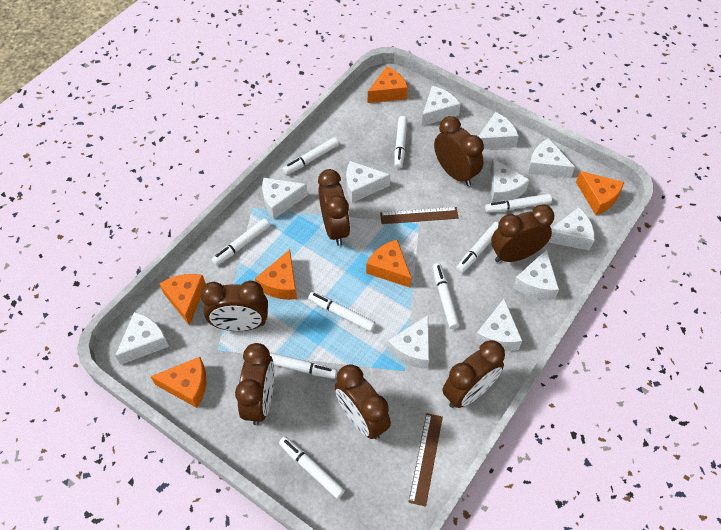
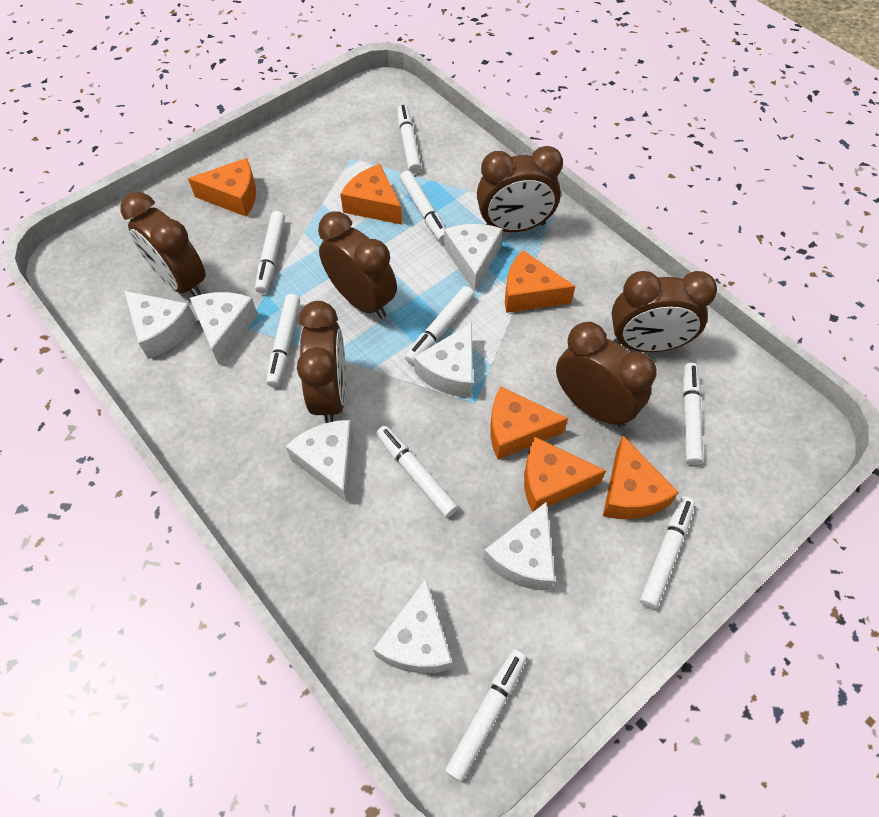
brown clock: [200,281,268,331] [235,343,274,425] [318,169,350,246] [335,364,391,439] [434,116,484,186] [442,340,505,408] [491,204,554,262] = 7 -> [121,192,206,296] [297,301,346,423] [318,211,397,319] [477,146,563,232] [556,322,657,427] [612,271,717,352] = 6
brown ruler: [380,207,459,224] [409,413,443,507] = 2 -> none = 0
white cheese: [115,312,169,365] [262,178,308,219] [346,161,390,203] [387,315,429,369] [422,86,461,126] [474,299,522,351] [478,112,519,149] [490,158,529,203] [513,249,559,300] [528,138,575,178] [548,207,594,251] = 11 -> [124,291,196,359] [190,292,258,365] [285,420,353,503] [373,579,452,673] [414,323,473,398] [444,224,503,292] [483,502,555,591] = 7

